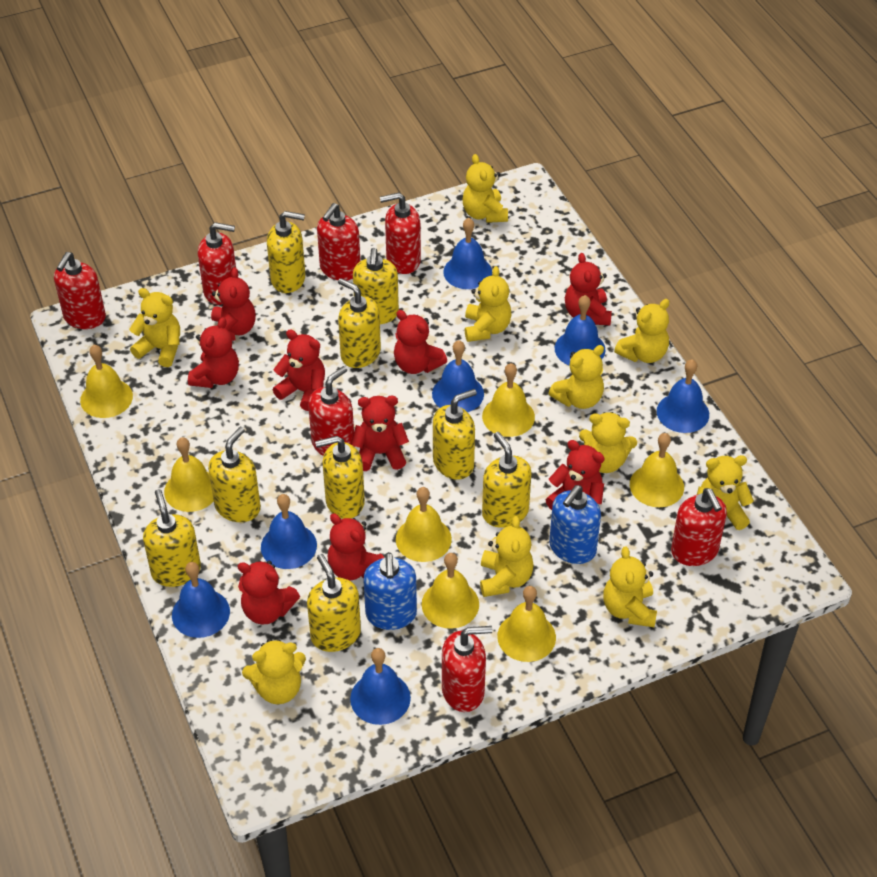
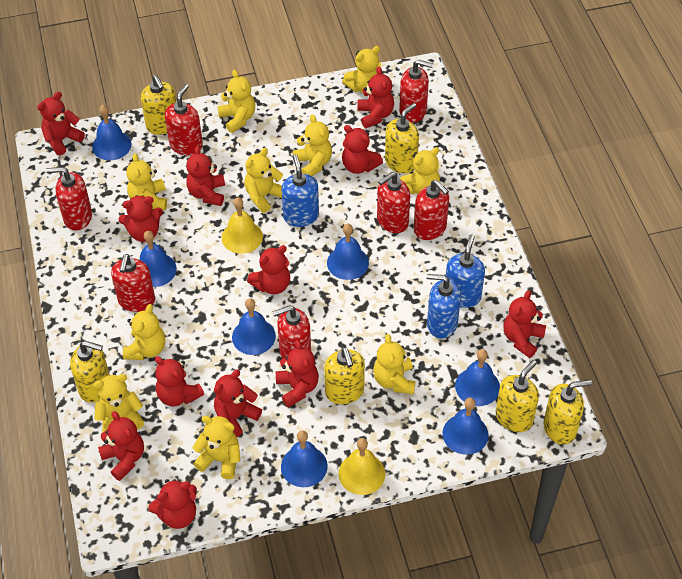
blue soap dispenser: [363,552,417,630] [549,485,601,564] = 2 -> [281,154,319,227] [426,274,461,339] [446,234,485,308] = 3
red teddy bear: [188,317,239,388] [211,268,256,341] [238,561,300,625] [273,329,325,411] [328,513,384,580] [351,396,409,471] [394,310,447,374] [546,440,605,510] [565,253,612,325] = 9 -> [37,92,85,155] [98,411,144,481] [119,195,163,242] [148,479,197,529] [155,356,204,406] [186,146,225,206] [214,370,262,437] [247,245,290,295] [276,340,319,408] [342,125,383,174] [357,67,394,128] [504,290,546,358] = 12
yellow bell: [80,345,133,418] [164,437,214,512] [396,487,452,562] [422,553,479,629] [482,363,535,437] [497,586,556,662] [630,433,684,507] = 7 -> [222,197,263,254] [339,438,385,495] = 2
yellow soap dispenser: [143,489,201,587] [208,427,261,522] [267,211,305,293] [307,554,361,652] [315,436,365,519] [338,278,381,368] [353,248,399,324] [433,389,477,480] [482,432,531,528] = 9 -> [70,341,110,403] [141,75,176,135] [324,347,365,404] [385,103,419,173] [496,360,539,432] [544,380,592,445] = 6

